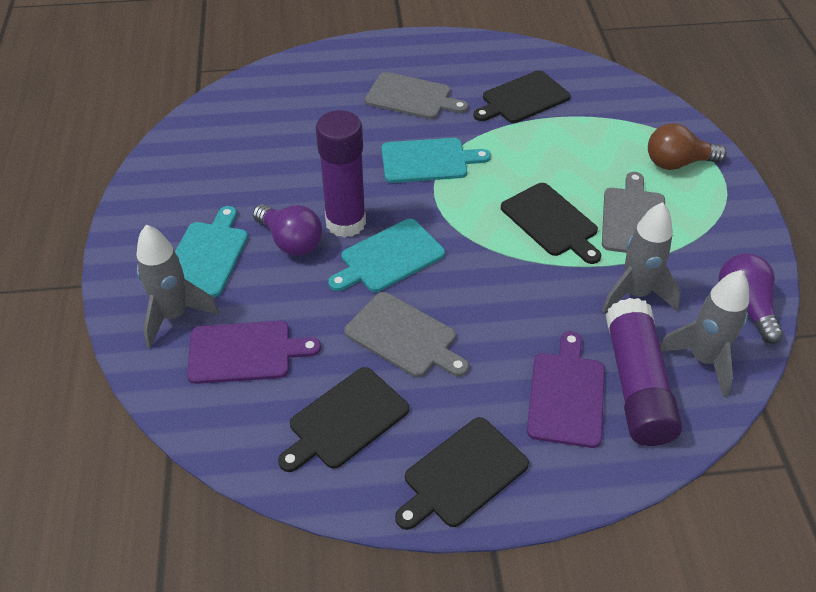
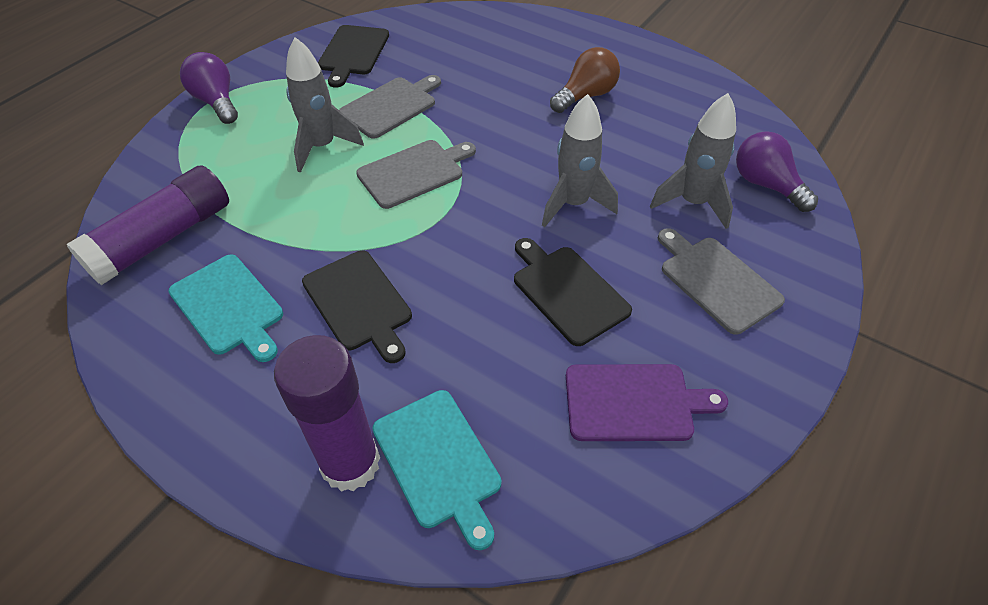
black cutting board: [278,367,409,472] [395,417,529,530] [474,70,571,123] [501,183,601,264] = 4 -> [302,250,412,363] [318,25,389,87] [514,238,632,346] = 3
purple cutting board: [187,321,321,384] [527,331,605,448] = 2 -> [566,364,728,441] = 1
turquoise cutting board: [175,206,248,297] [328,219,445,292] [381,138,491,183] = 3 -> [168,254,283,362] [372,390,501,550] = 2

